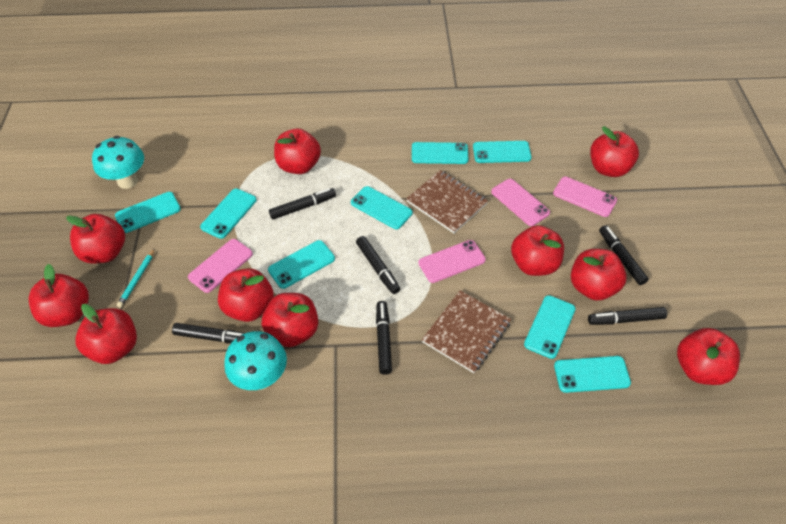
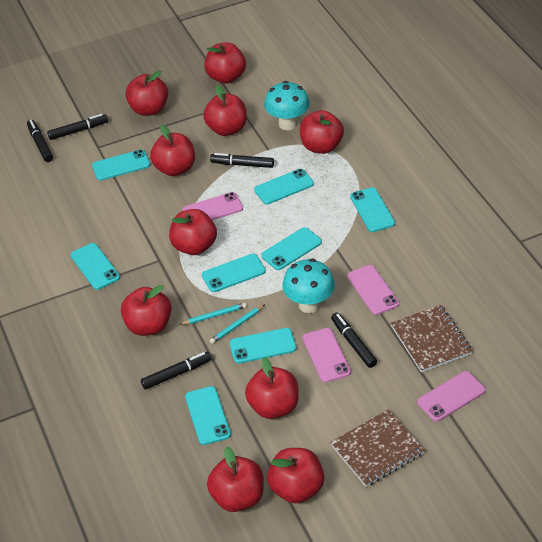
black marker: [172,323,245,344] [269,188,336,219] [356,236,400,294] [376,301,392,375] [588,307,667,325] [599,225,649,285] = 6 -> [27,120,53,162] [47,114,108,140] [141,352,212,390] [210,153,274,168] [331,313,377,368] = 5
turquoise pencil: [117,248,155,307] = 1 -> [179,303,247,325] [210,304,265,344] = 2

